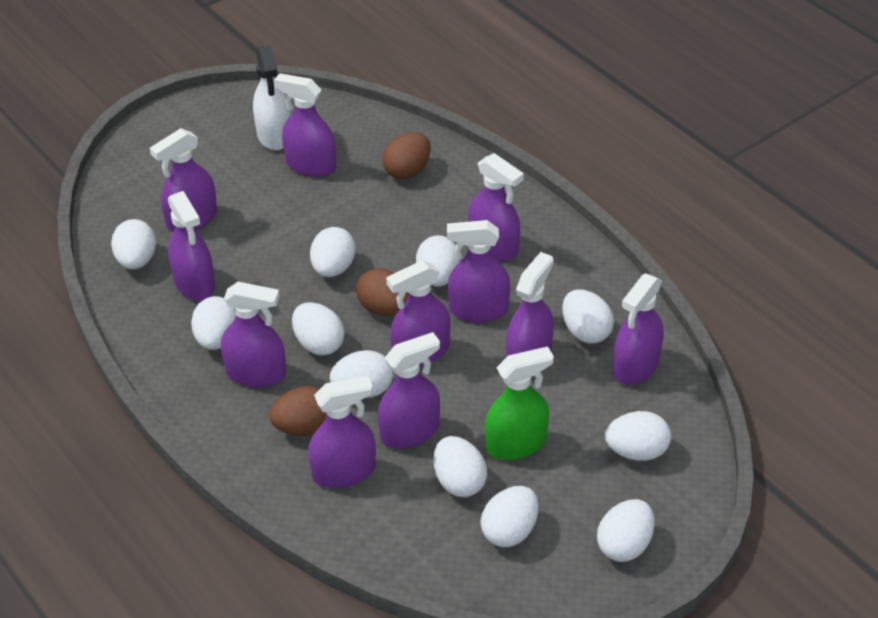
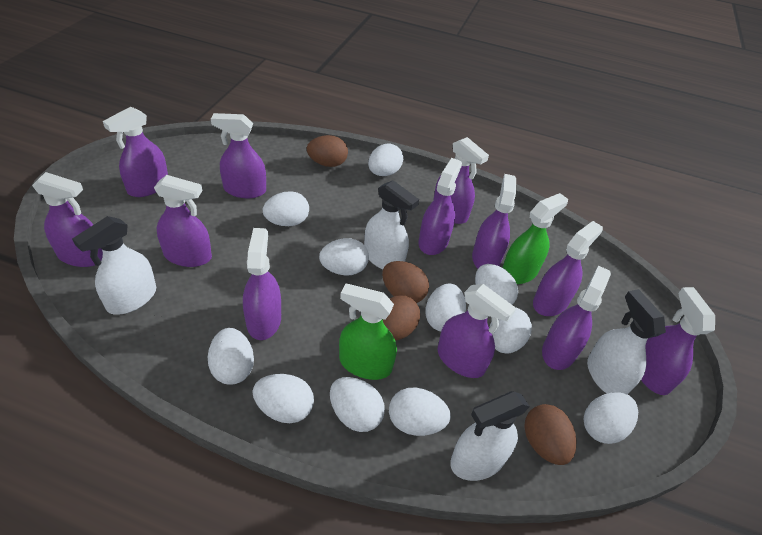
brown egg: [269,386,327,436] [356,268,409,316] [382,132,431,179] = 3 -> [307,135,348,167] [382,261,429,303] [383,295,420,341] [525,404,577,465] = 4
green spray bottle: [485,346,554,460] = 1 -> [339,284,397,380] [502,193,568,284] = 2
purple spray bottle: [150,128,217,232] [168,191,215,301] [221,282,286,387] [274,73,336,177] [308,376,376,488] [378,332,440,449] [386,260,450,366] [447,220,511,322] [468,153,524,261] [506,252,554,357] [613,273,663,385] = 11 -> [32,172,103,267] [103,107,168,197] [154,175,212,267] [211,113,266,198] [243,228,281,340] [419,158,462,255] [433,137,489,224] [437,284,516,378] [472,174,516,268] [533,221,603,316] [542,266,611,370] [641,287,715,395] = 12
white spray bottle: [253,45,291,150] = 1 -> [72,216,156,315] [364,180,419,269] [450,391,530,481] [587,289,666,395] = 4

